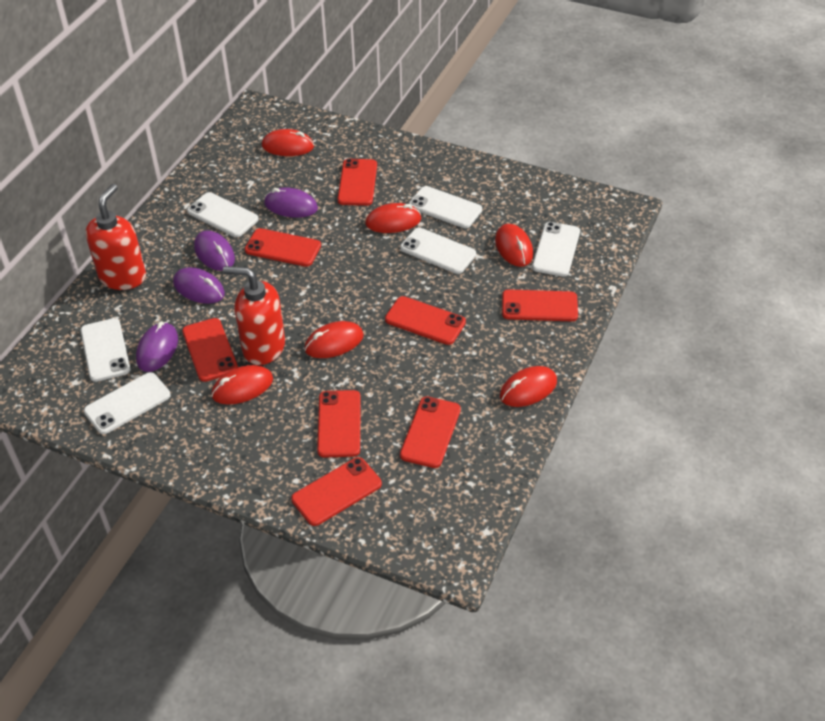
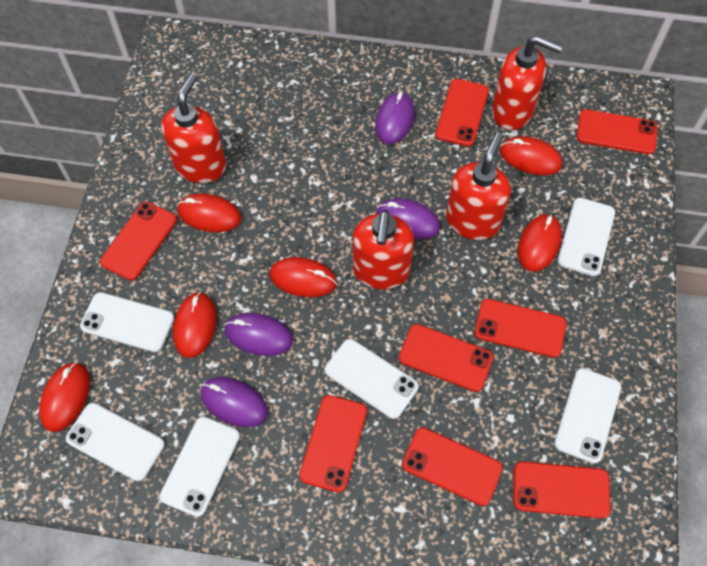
red soap dispenser: [85,184,146,290] [223,266,285,365] = 2 -> [161,74,226,183] [353,210,414,289] [446,132,511,240] [492,35,563,130] = 4

